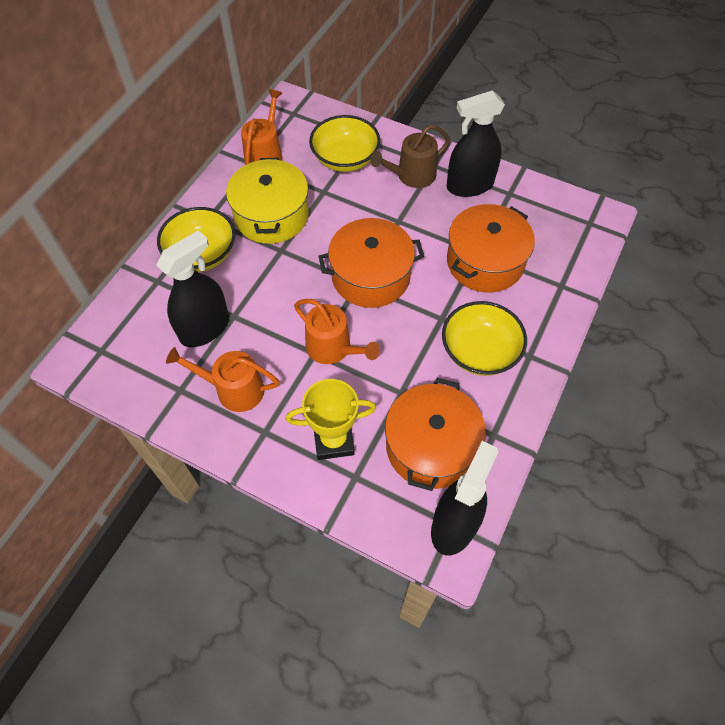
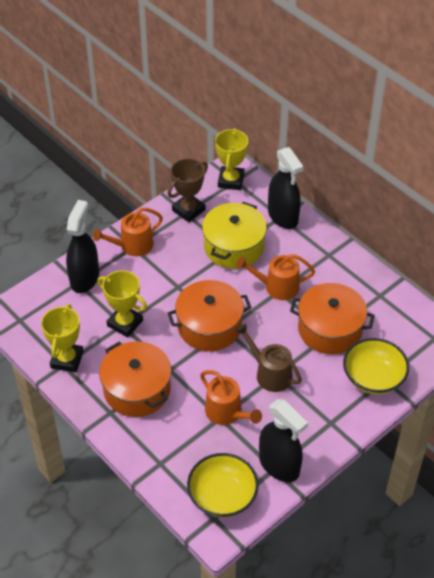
brown trophy: none = 0 -> [167,158,208,222] = 1
yellow bowl: [157,207,235,272] [309,115,380,172] [442,301,527,376] = 3 -> [187,453,259,518] [343,338,409,395] = 2
yellow trophy: [286,379,376,460] = 1 -> [41,304,83,372] [97,270,147,337] [215,128,248,190] = 3

